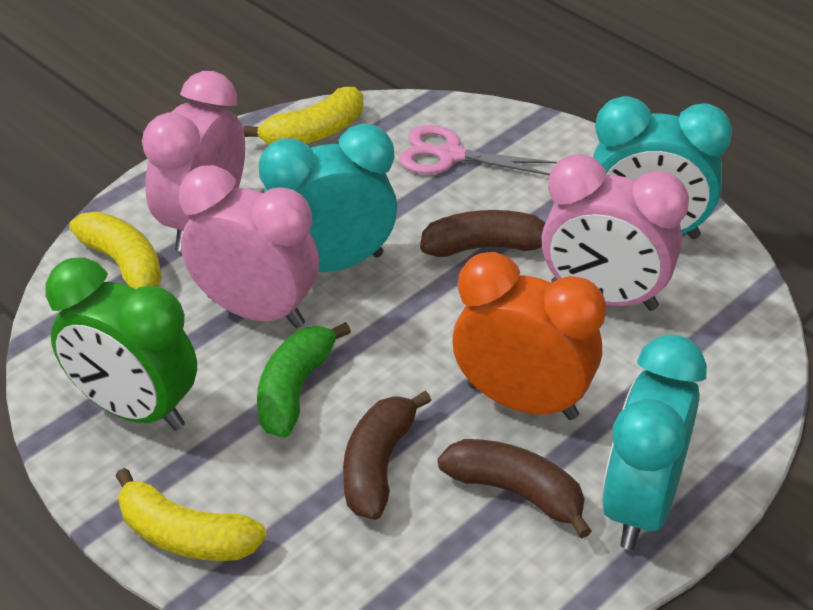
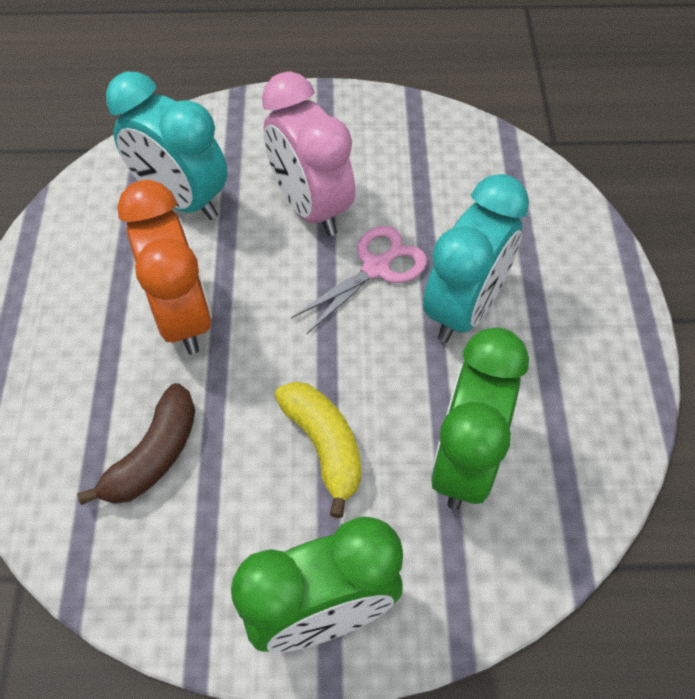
brown banana: [343,391,431,520] [420,210,545,257] [438,439,592,539] = 3 -> [77,383,195,505] = 1
green banana: [257,322,351,438] = 1 -> none = 0
green clock: [46,258,197,430] = 1 -> [231,516,403,653] [430,328,529,510] = 2
pink clock: [142,71,245,252] [179,165,319,328] [542,154,689,311] = 3 -> [262,71,355,236] = 1
turquoise clock: [259,124,397,272] [593,96,732,239] [601,334,707,550] = 3 -> [106,71,228,220] [423,174,529,343] = 2
yellow banana: [69,212,162,289] [116,468,266,561] [243,87,363,145] = 3 -> [275,382,361,518] = 1

